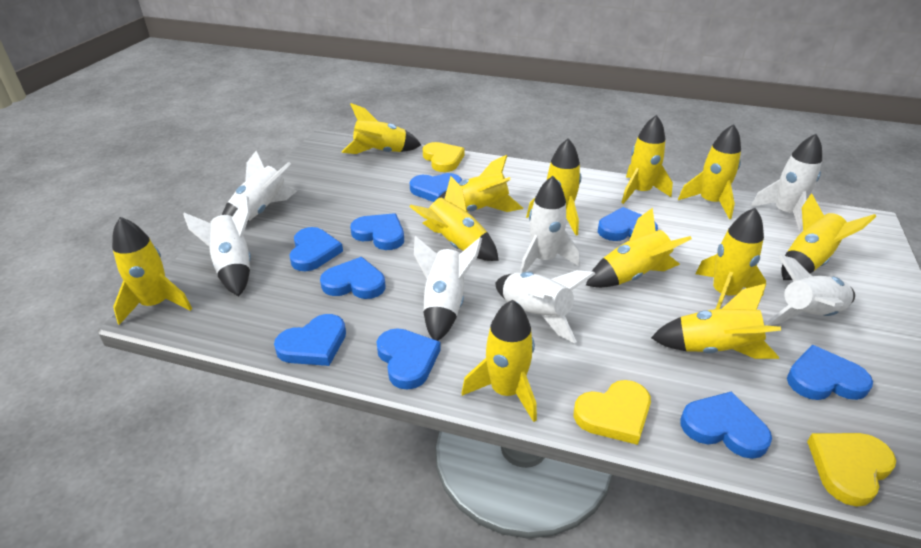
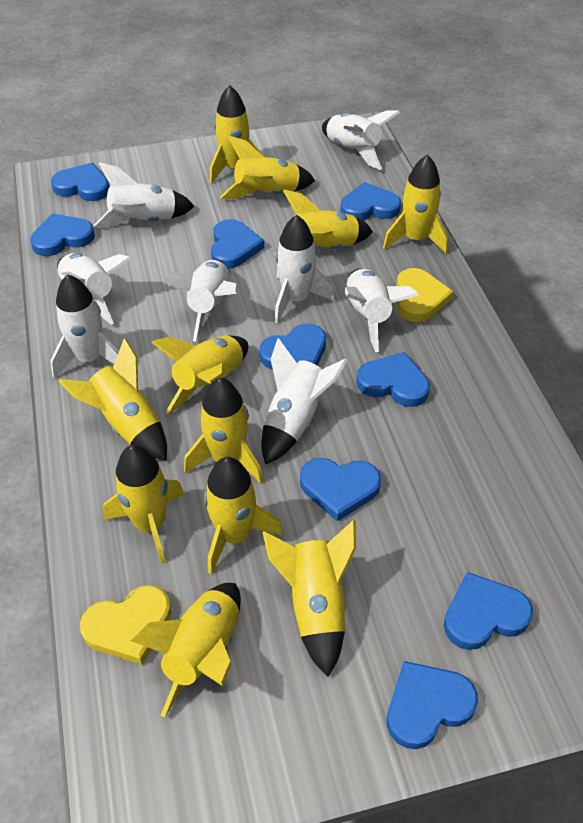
white rocket: [183,196,251,296] [222,151,297,222] [414,236,482,341] [496,270,595,343] [520,176,579,273] [751,134,822,232] [764,255,855,326] = 7 -> [50,274,119,378] [57,253,131,325] [94,162,195,227] [164,260,238,342] [261,338,347,464] [274,215,335,323] [322,110,400,170] [344,269,419,352] = 8
yellow heart: [423,142,465,172] [574,380,651,445] [807,433,896,507] = 3 -> [80,585,171,665] [396,268,453,322] = 2
yellow rocket: [112,217,192,325] [342,103,421,154] [409,176,499,261] [436,155,523,212] [462,300,537,422] [526,138,581,235] [586,208,692,288] [621,115,673,204] [651,284,781,359] [678,124,741,219] [696,208,766,309] [781,194,877,280] = 12 -> [58,338,167,460] [103,445,184,564] [130,583,241,717] [151,335,248,414] [184,378,263,484] [204,457,283,574] [210,85,264,184] [220,136,315,199] [262,520,356,676] [274,189,373,255] [383,154,448,254] = 11

